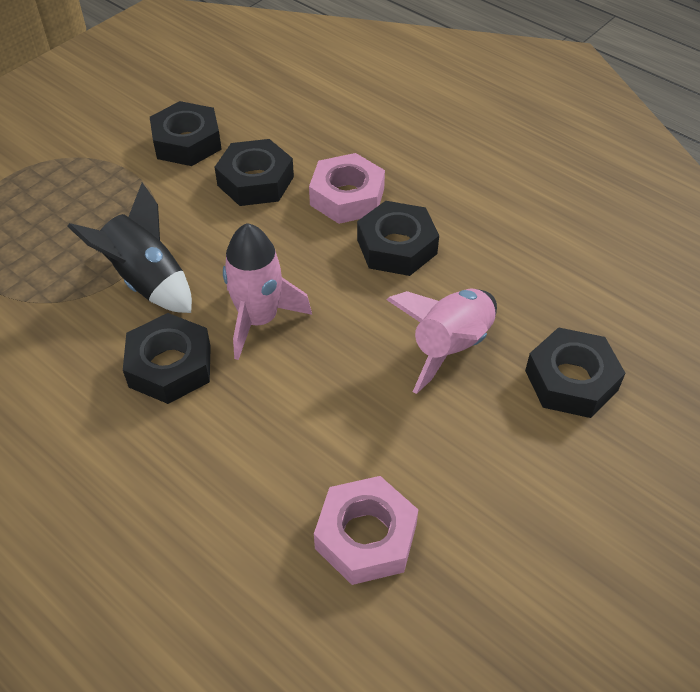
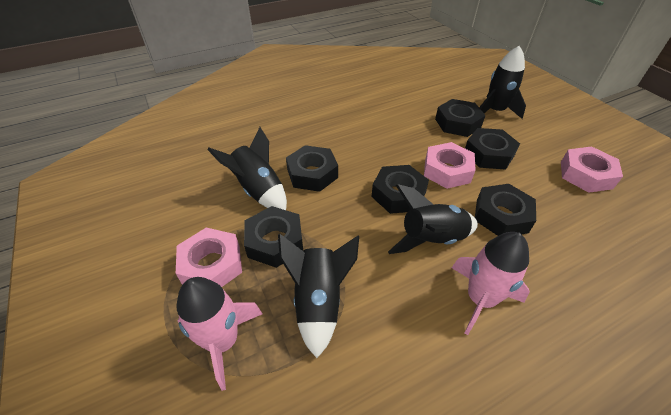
black nut: [123,313,211,404] [150,101,222,166] [215,139,294,206] [357,201,439,276] [525,327,625,418] = 5 -> [244,206,303,268] [286,145,338,192] [371,165,429,214] [435,99,486,137] [465,128,520,170] [475,184,536,236] = 6
black rocket: [67,183,192,313] = 1 -> [207,127,287,210] [278,234,359,358] [388,184,478,254] [480,46,526,119] = 4
pink nut: [309,153,385,224] [314,476,418,585] = 2 -> [176,228,242,287] [424,142,476,189] [561,146,623,193] = 3

